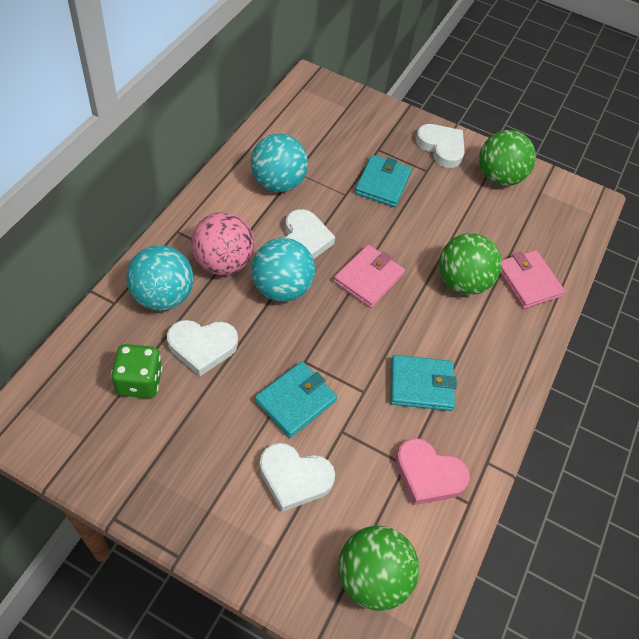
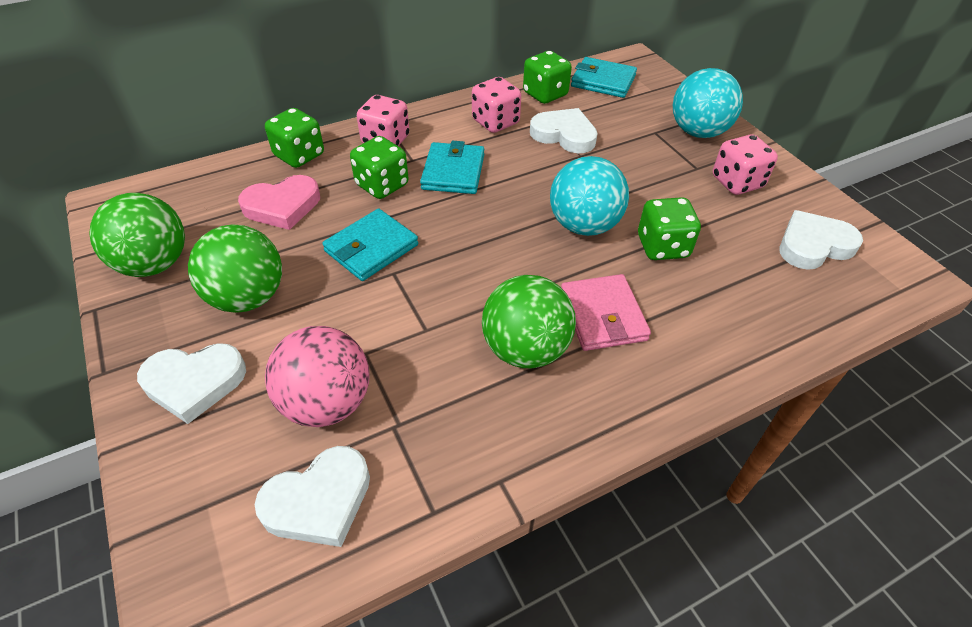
green dice: [111,344,163,398] = 1 -> [265,108,324,168] [350,136,409,199] [523,51,572,104] [638,197,701,260] = 4
pink dice: none = 0 -> [357,95,409,146] [472,77,521,133] [713,134,778,195] = 3
pink wallet: [334,245,405,308] [500,250,565,309] = 2 -> [561,274,651,351] = 1
turquoise ball: [126,245,193,311] [251,134,308,192] [251,238,315,302] = 3 -> [550,156,629,236] [673,68,743,138] = 2

